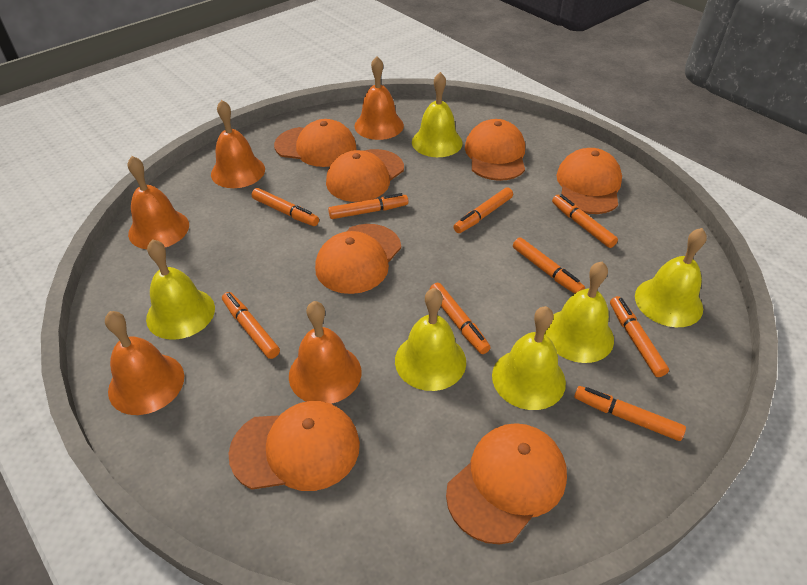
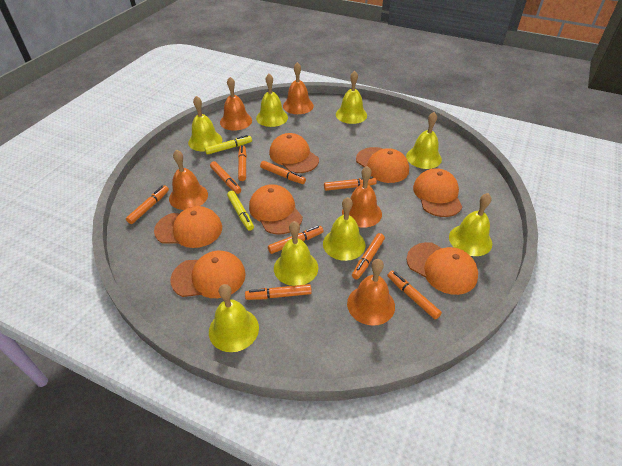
yellow bell: [146,239,215,340] [395,288,466,391] [412,72,463,157] [492,306,566,410] [544,262,614,363] [635,228,707,327] = 6 -> [188,96,222,151] [209,284,259,352] [256,74,288,127] [274,221,318,286] [323,197,365,261] [336,71,367,124] [406,112,442,169] [449,193,492,256] = 8
yellow marker: none = 0 -> [205,135,252,155] [227,191,254,231] = 2

